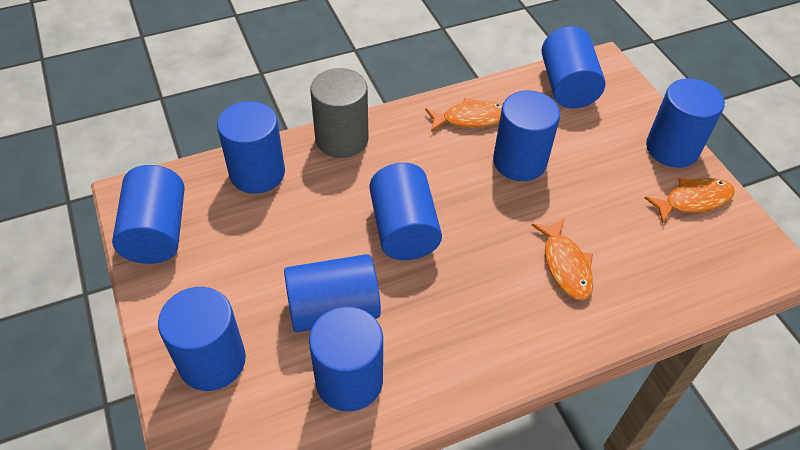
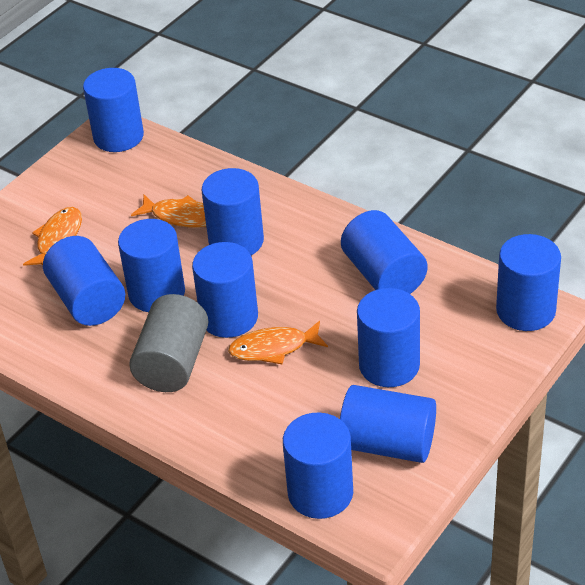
blue cylinder: [112,165,185,264] [158,287,246,391] [217,101,285,194] [284,254,381,332] [309,307,383,411] [369,163,442,260] [493,91,560,181] [542,26,605,108] [646,78,725,168] = 9 -> [43,236,125,326] [83,68,144,152] [118,219,185,312] [192,242,258,338] [202,168,264,255] [283,412,353,519] [340,385,436,463] [341,210,428,294] [357,288,420,387] [496,234,561,331] = 10

